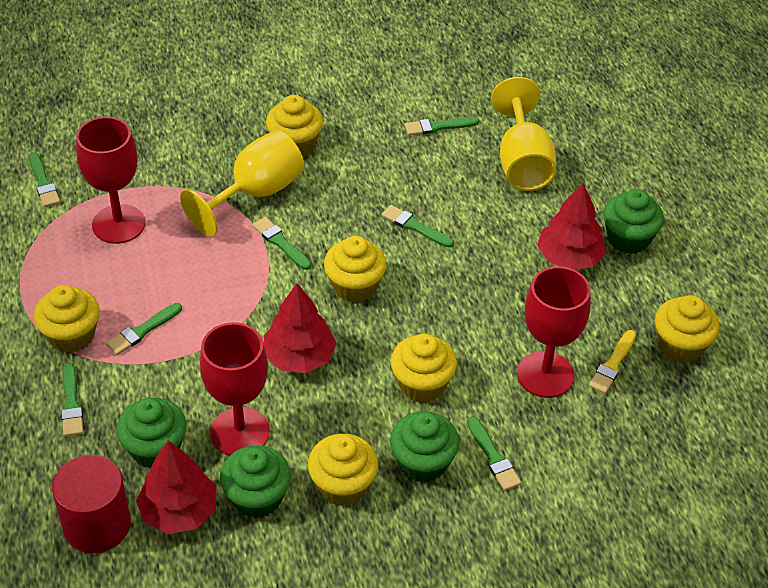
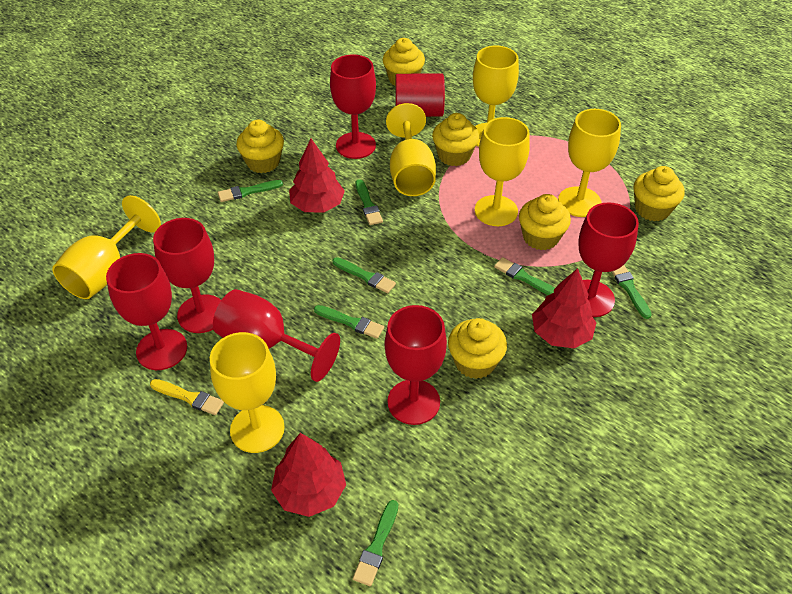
green cupcake: [117,398,186,469] [220,445,291,519] [390,412,459,483] [603,189,664,254] = 4 -> none = 0
red goblet: [76,116,145,244] [200,322,270,456] [517,266,591,398] = 3 -> [106,253,187,370] [153,218,221,333] [213,289,340,382] [330,55,376,159] [385,305,447,425] [578,203,639,317] = 6
yellow goblet: [180,130,304,236] [491,77,556,191] = 2 -> [52,195,161,299] [210,332,285,453] [386,103,436,196] [473,46,519,147] [475,117,530,226] [558,109,621,217] = 6

